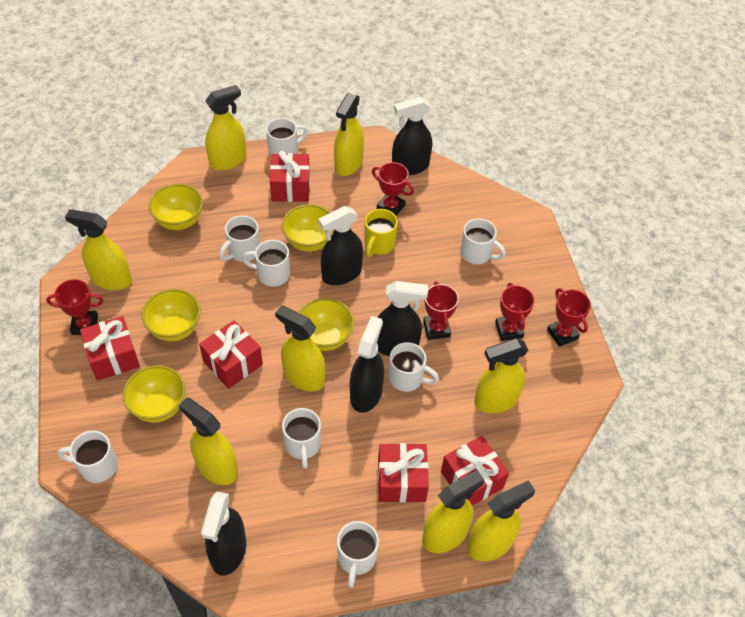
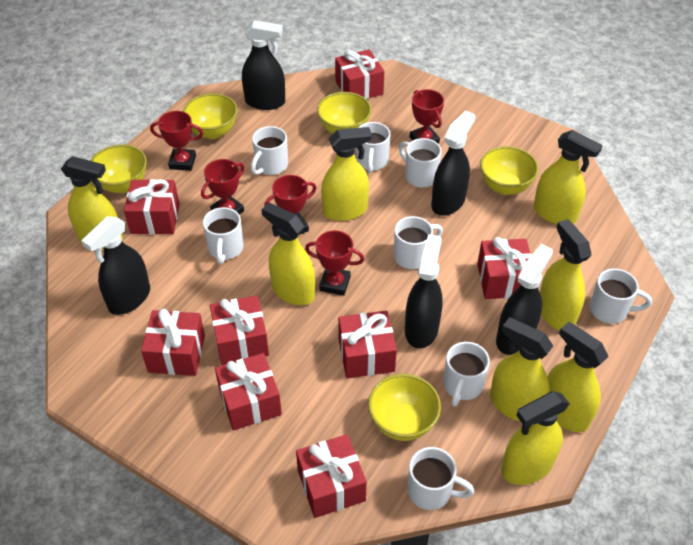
red gift: [80,316,140,381] [199,320,263,389] [270,151,310,202] [378,443,429,503] [441,436,509,506] = 5 -> [124,179,180,235] [141,309,205,376] [210,295,269,365] [215,353,282,431] [296,434,367,518] [335,49,384,99] [338,311,397,378] [477,237,532,299] = 8
yellow mug: [364,209,398,257] = 1 -> none = 0

